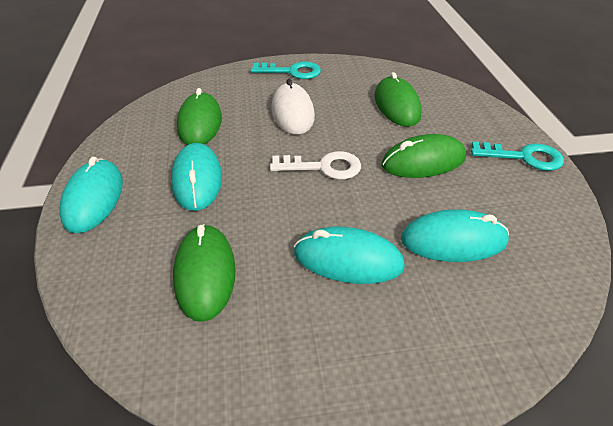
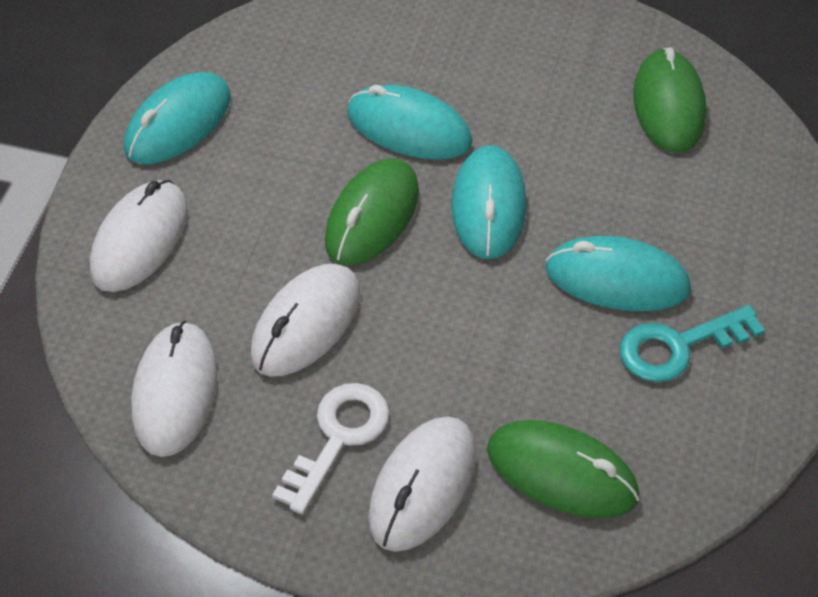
green mouse: [173,224,236,322] [177,88,222,145] [374,72,422,127] [381,134,466,178] = 4 -> [325,158,419,266] [487,420,640,518] [633,47,706,153] = 3
turquoise key: [251,61,321,79] [471,141,564,171] = 2 -> [620,305,765,382] = 1
white mouse: [271,79,315,135] = 1 -> [90,180,188,292] [131,320,217,457] [250,264,360,377] [368,417,476,552] = 4

